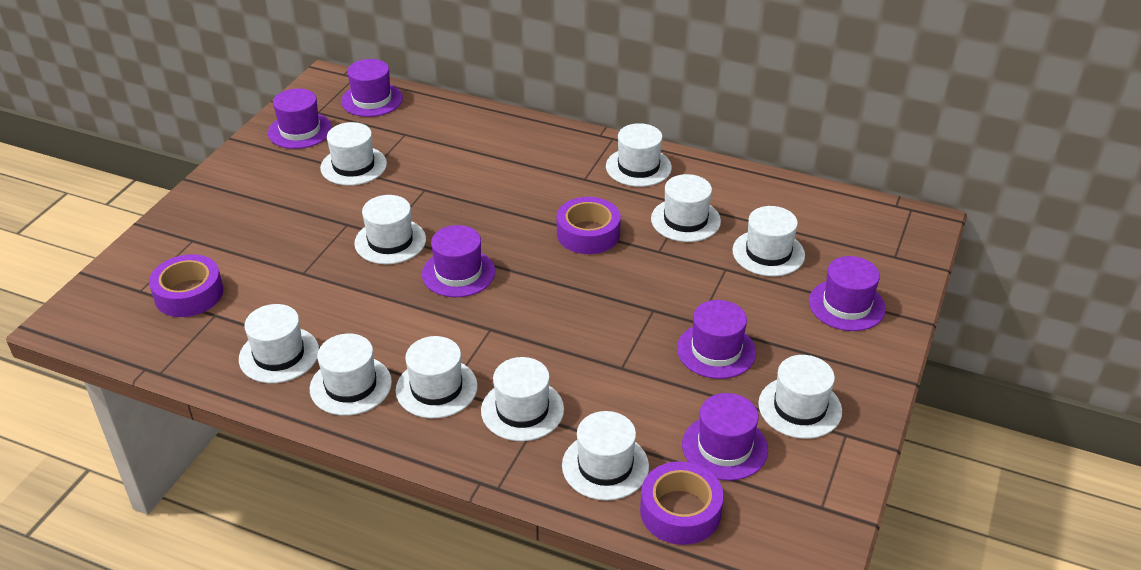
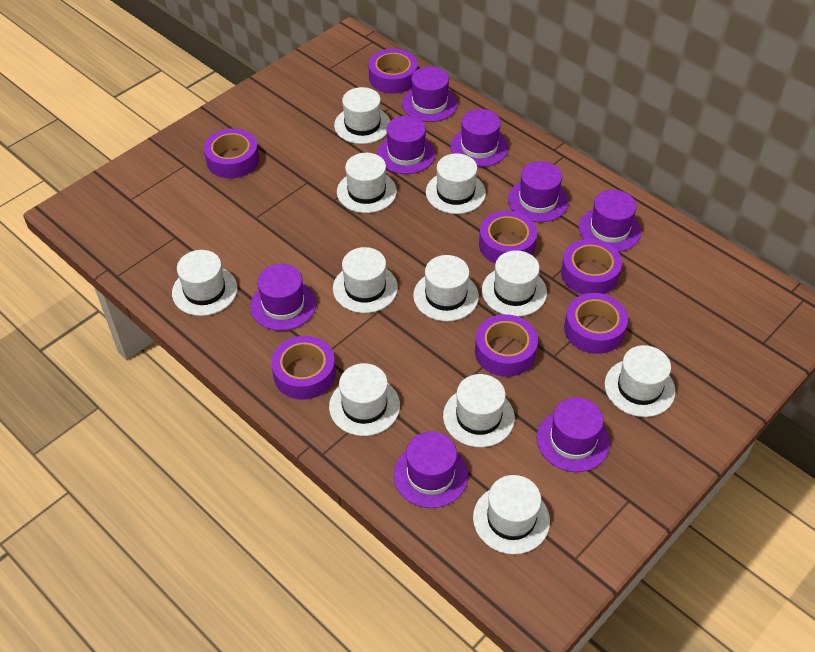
purple hat: [268,88,332,149] [341,59,403,117] [422,225,495,298] [677,300,756,379] [682,393,768,481] [809,256,886,331] = 6 -> [250,264,316,331] [377,116,435,174] [393,431,468,508] [402,66,458,122] [450,109,508,167] [508,161,569,222] [537,397,610,472] [579,190,641,252] = 8
purple tape: [149,254,223,317] [557,197,621,254] [640,461,724,545] = 3 -> [204,128,259,178] [271,336,336,400] [369,49,418,94] [475,314,538,377] [479,211,537,263] [561,239,622,294] [564,293,628,354] = 7

